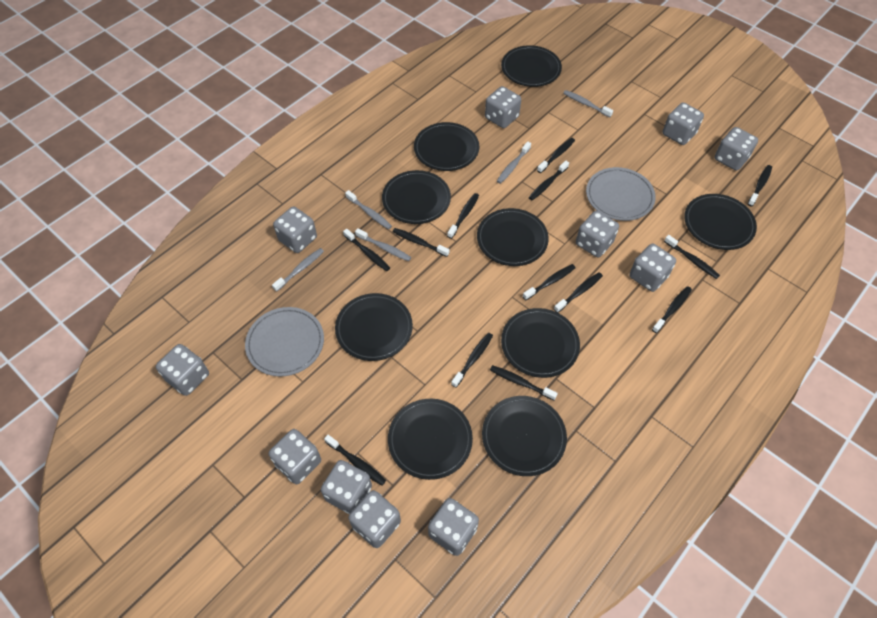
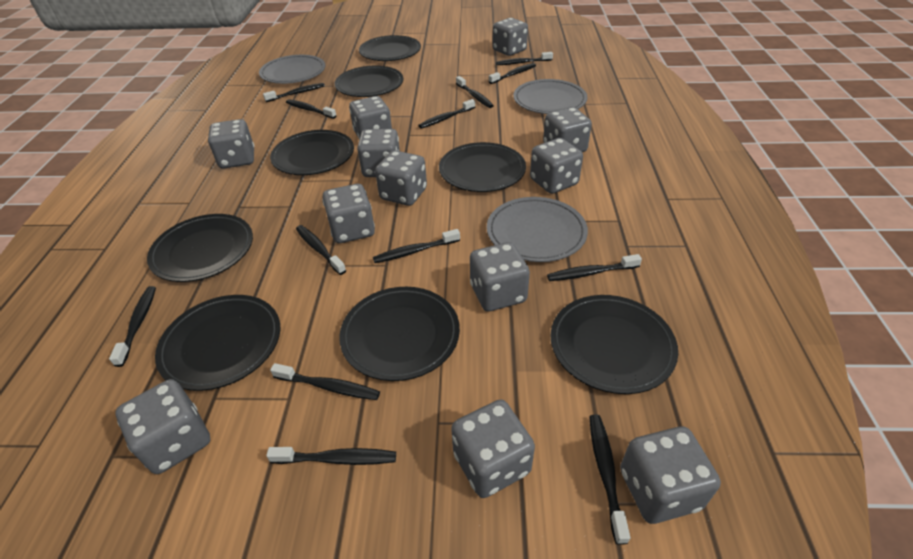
black plate: [335,293,413,361] [382,170,451,224] [388,399,473,480] [414,122,479,171] [477,208,549,266] [482,396,567,476] [501,45,562,87] [501,308,580,378] [684,194,757,250] = 9 -> [147,214,253,282] [155,295,281,391] [270,130,354,175] [335,66,403,97] [339,287,460,381] [359,35,421,61] [439,142,526,192] [551,295,678,394] = 8
grey dice: [156,344,209,396] [269,429,321,484] [273,207,317,253] [321,460,372,514] [348,490,401,548] [428,498,479,556] [485,86,521,128] [576,211,619,258] [629,244,676,292] [663,102,704,145] [714,127,758,171] = 11 -> [115,379,210,474] [208,119,254,169] [322,184,375,243] [349,96,392,139] [357,129,400,177] [375,150,427,206] [451,399,535,498] [470,242,530,312] [492,18,528,56] [530,138,583,194] [543,107,592,152] [620,426,721,524] = 12
grey plate: [245,307,324,377] [586,167,656,221] = 2 -> [259,55,325,84] [487,197,588,262] [513,79,588,114] = 3
grey toothbrush: [272,248,324,292] [345,190,392,229] [355,228,411,261] [497,141,531,184] [563,90,613,117] = 5 -> none = 0

